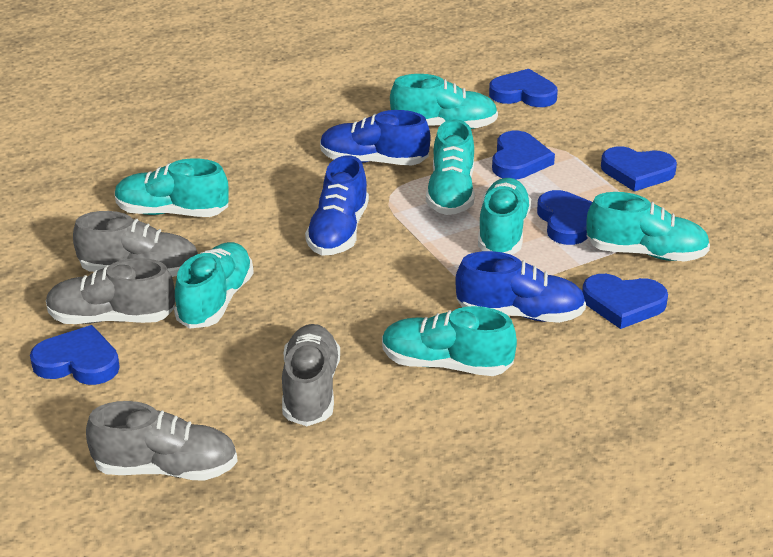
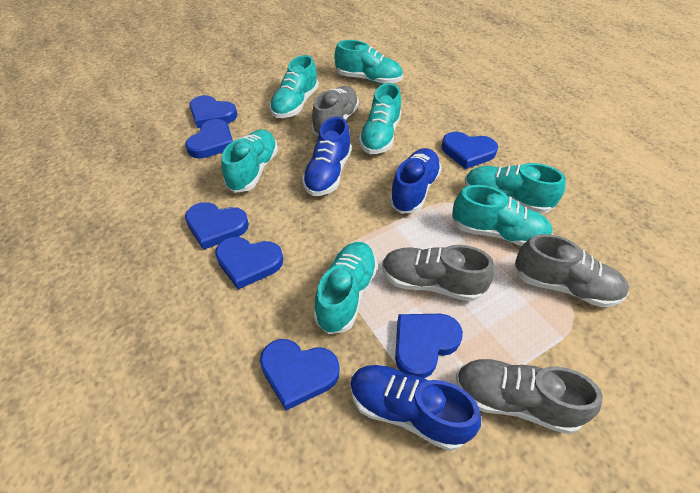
blue heart: [30,325,120,385] [489,69,558,107] [492,131,555,180] [537,190,592,245] [582,274,668,329] [601,147,677,191] = 6 -> [185,202,249,250] [186,119,233,159] [189,95,237,128] [215,237,283,289] [260,339,340,410] [395,314,463,378] [442,132,498,169] = 7

